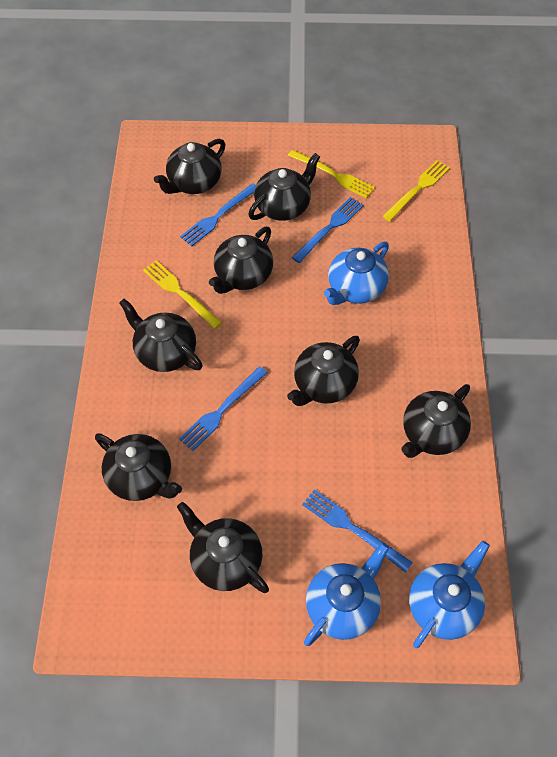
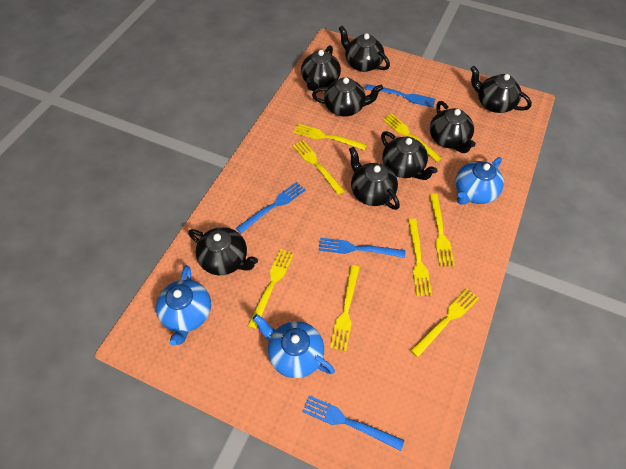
yellow fork: [143,260,222,329] [288,149,375,198] [383,160,450,221] = 3 -> [248,249,294,329] [292,140,344,195] [293,124,367,150] [330,265,360,351] [383,114,442,162] [408,219,432,296] [410,288,479,357] [430,194,455,267] = 8

